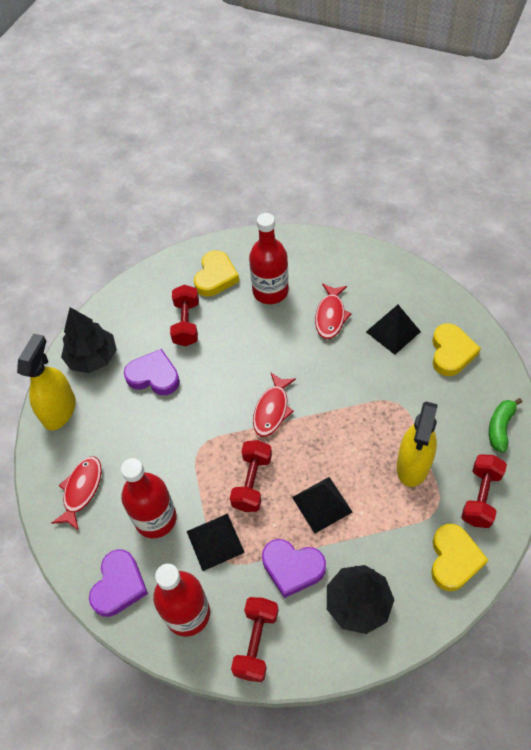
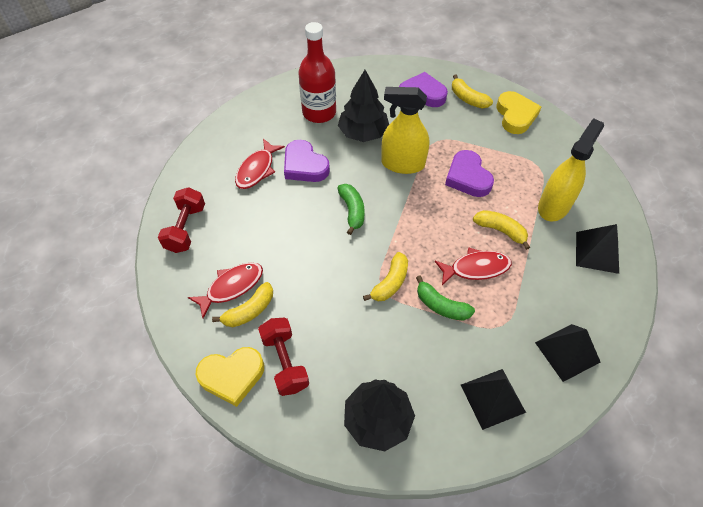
green banana: [489,398,522,453] = 1 -> [338,184,365,235] [416,276,475,321] = 2
red bottle: [121,458,177,538] [153,564,210,637] [249,213,289,304] = 3 -> [298,22,336,123] = 1
red dumbbell: [170,285,199,346] [230,440,272,512] [231,597,279,682] [461,454,507,528] = 4 -> [158,187,205,253] [258,317,309,396] = 2
yellow banana: none = 0 -> [212,282,273,327] [363,252,408,301] [452,74,493,109] [473,210,530,250] = 4
yellow heart: [194,250,239,297] [431,524,488,591] [432,323,481,376] = 3 -> [195,347,264,407] [496,91,541,134] = 2

